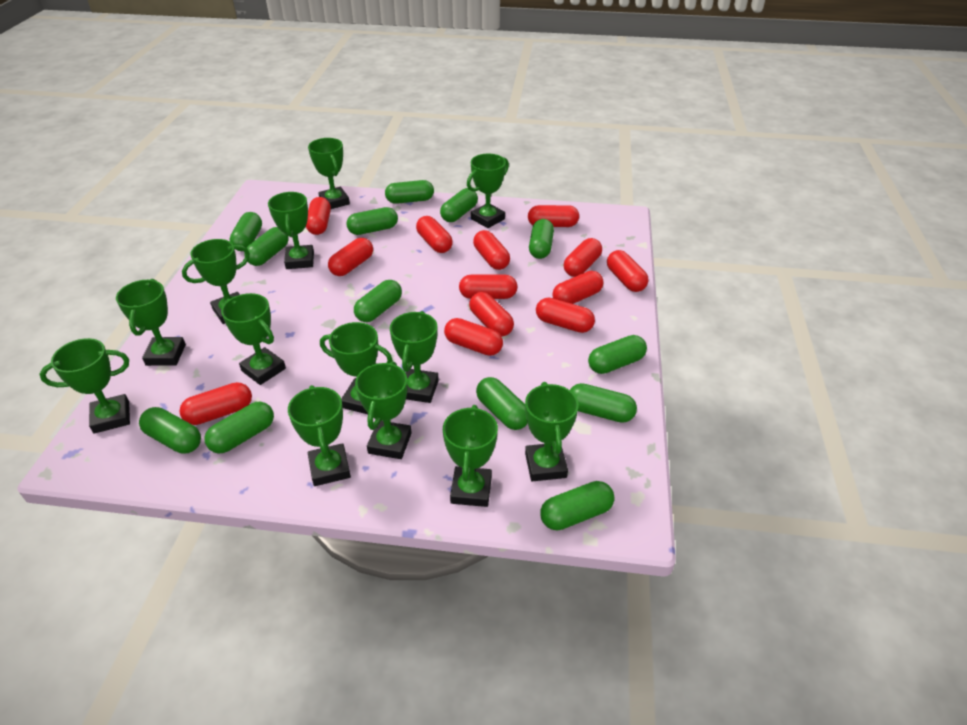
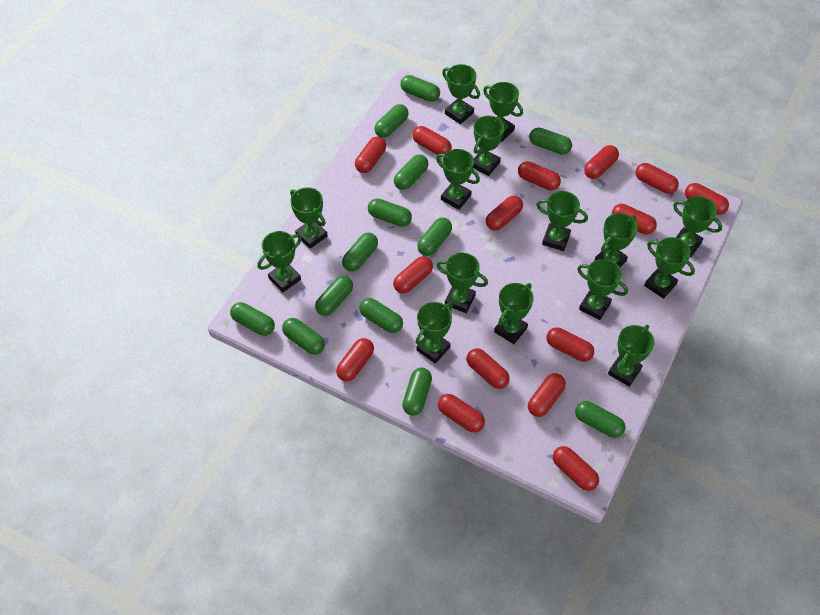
green trophy: [40,338,130,434] [116,279,186,366] [182,239,250,324] [221,293,286,385] [268,192,314,269] [288,385,351,486] [308,138,350,209] [320,322,393,414] [355,361,412,459] [390,311,439,403] [443,405,498,507] [467,154,509,228] [525,382,579,481] = 13 -> [258,231,302,292] [290,187,328,249] [416,302,453,363] [436,149,480,210] [436,253,488,313] [442,64,480,124] [473,116,504,176] [483,82,523,142] [494,283,534,344] [536,191,588,251] [577,259,628,320] [595,213,638,267] [608,325,654,387] [644,237,695,299] [673,196,722,257] = 15
red capsule: [179,382,252,425] [306,197,331,235] [328,238,373,276] [416,216,453,253] [444,318,503,356] [459,275,517,299] [469,292,514,337] [473,230,510,270] [528,205,579,227] [536,298,595,333] [552,271,603,304] [564,238,602,277] [607,250,649,292] = 13 -> [336,338,374,382] [355,137,386,173] [393,256,433,294] [412,126,452,155] [438,394,485,433] [467,348,510,389] [486,196,523,231] [518,161,561,190] [528,373,566,417] [546,327,594,362] [553,446,599,491] [584,145,619,179] [612,204,657,235] [636,163,679,194] [685,183,729,215] = 15

